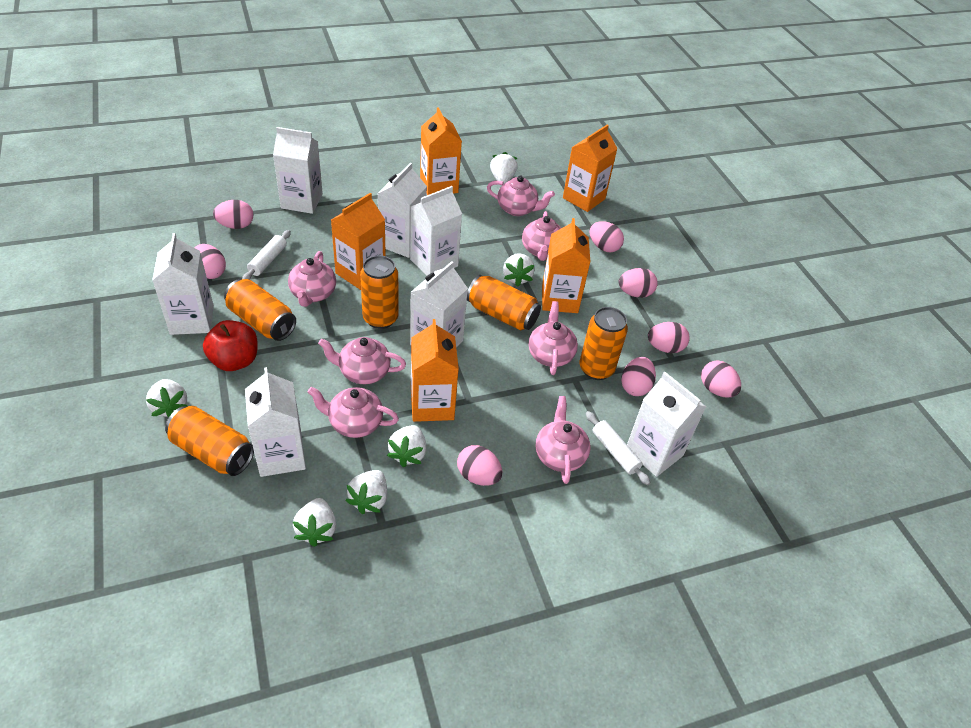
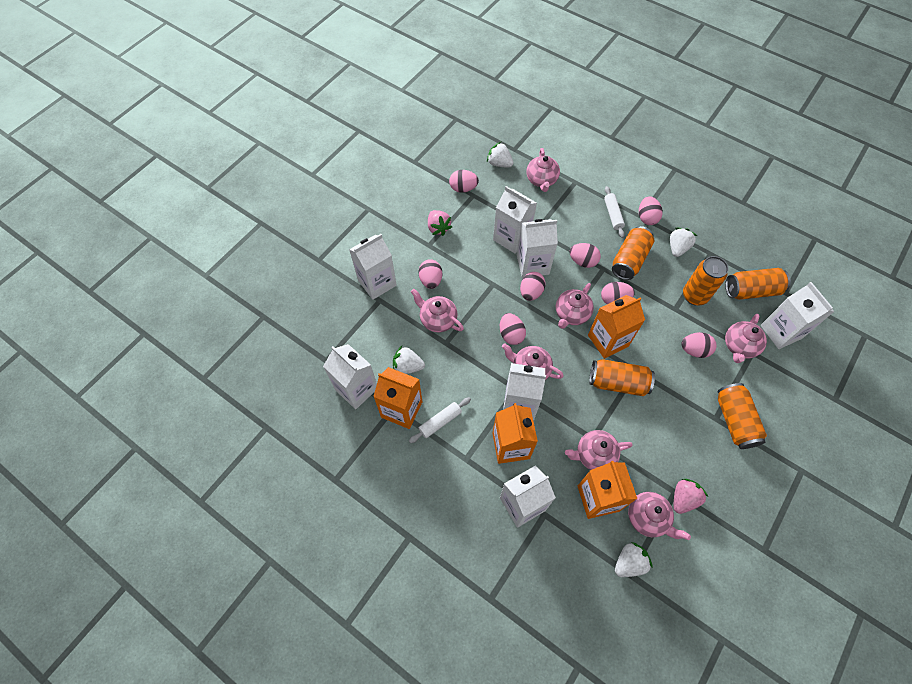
orange carton: [331,193,386,290] [411,319,459,422] [420,107,462,195] [542,218,590,313] [563,125,618,212] = 5 -> [373,367,422,429] [492,403,538,464] [578,461,637,519] [588,295,645,359] = 4
pink strawberry: none = 0 -> [428,210,452,236] [674,479,708,514] = 2
red apple: [203,320,258,371] = 1 -> none = 0
white strawberry: [146,379,188,418] [293,498,336,547] [346,470,387,514] [387,425,426,467] [490,152,518,183] [503,253,535,287] = 6 -> [393,346,425,374] [487,142,514,167] [615,542,652,577] [670,228,697,257] = 4

